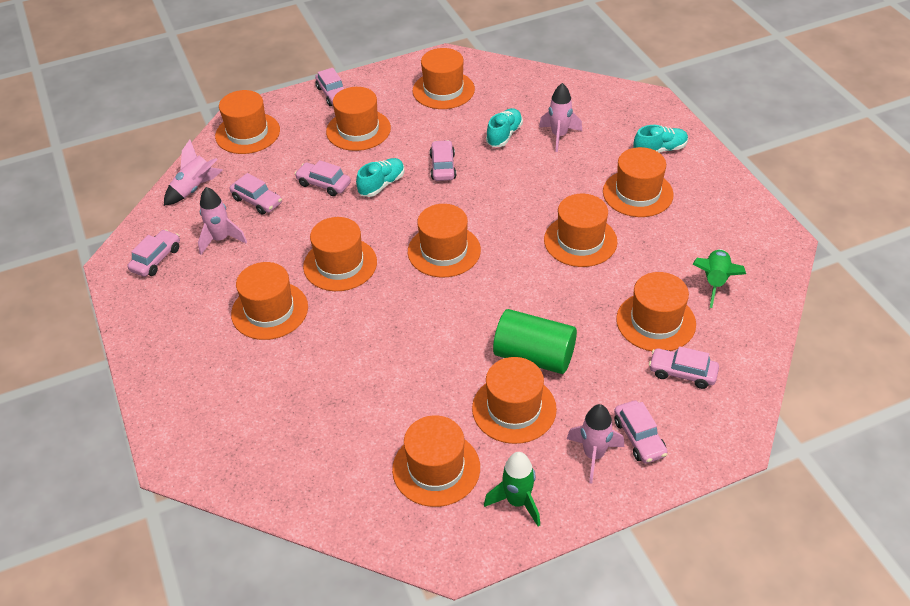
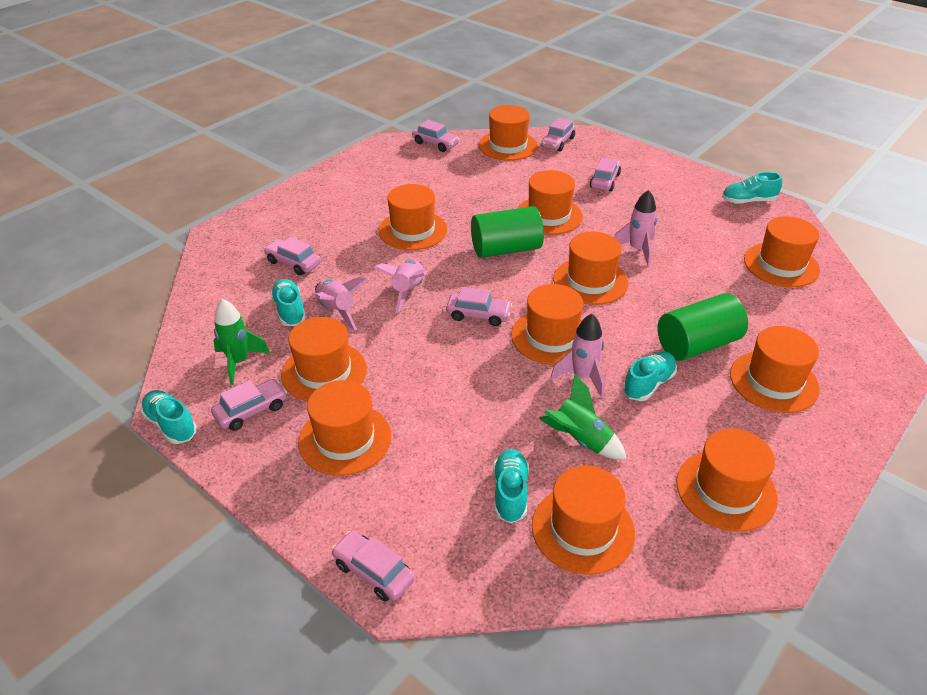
green cylinder: [493,309,577,374] = 1 -> [471,206,544,258] [657,293,748,361] = 2
turquoise shoe: [356,158,404,197] [486,108,523,147] [633,125,688,153] = 3 -> [140,390,197,444] [270,279,306,326] [493,449,529,523] [623,351,677,401] [722,172,782,204] = 5

